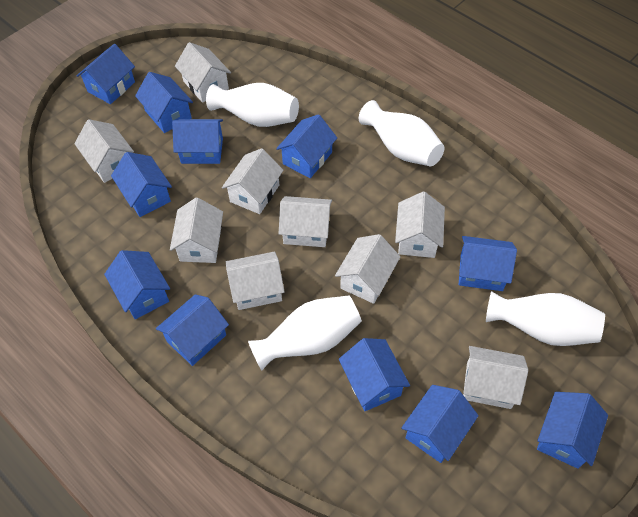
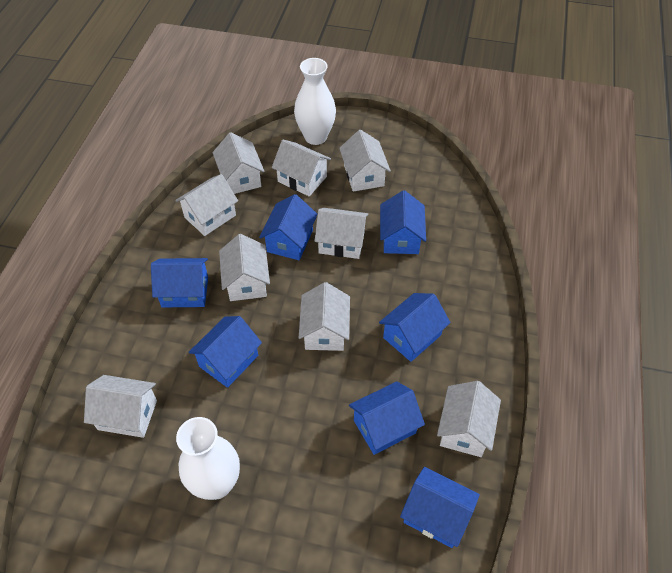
blue house: [77,44,135,104] [104,250,170,319] [111,152,172,217] [135,72,193,133] [156,294,229,366] [172,119,223,164] [276,114,337,178] [339,338,410,411] [401,385,479,463] [459,236,517,291] [537,392,608,469] = 11 -> [151,258,208,307] [189,316,262,388] [259,194,318,260] [349,381,425,455] [379,293,451,362] [380,190,426,254] [400,467,480,548] = 7
white vase: [206,83,299,127] [248,295,362,371] [359,100,445,166] [486,291,605,346] = 4 -> [176,417,240,500] [294,58,336,145] = 2

